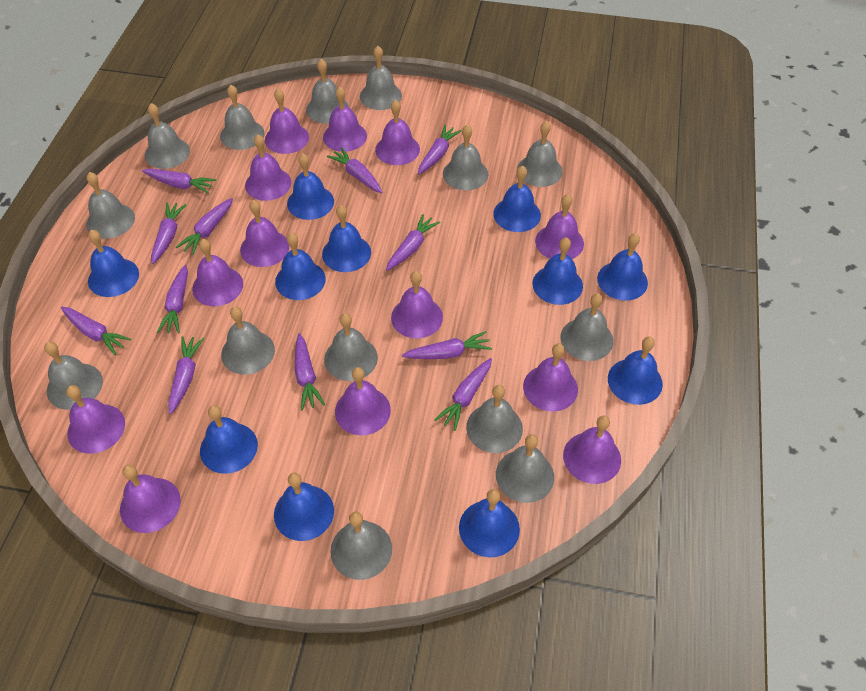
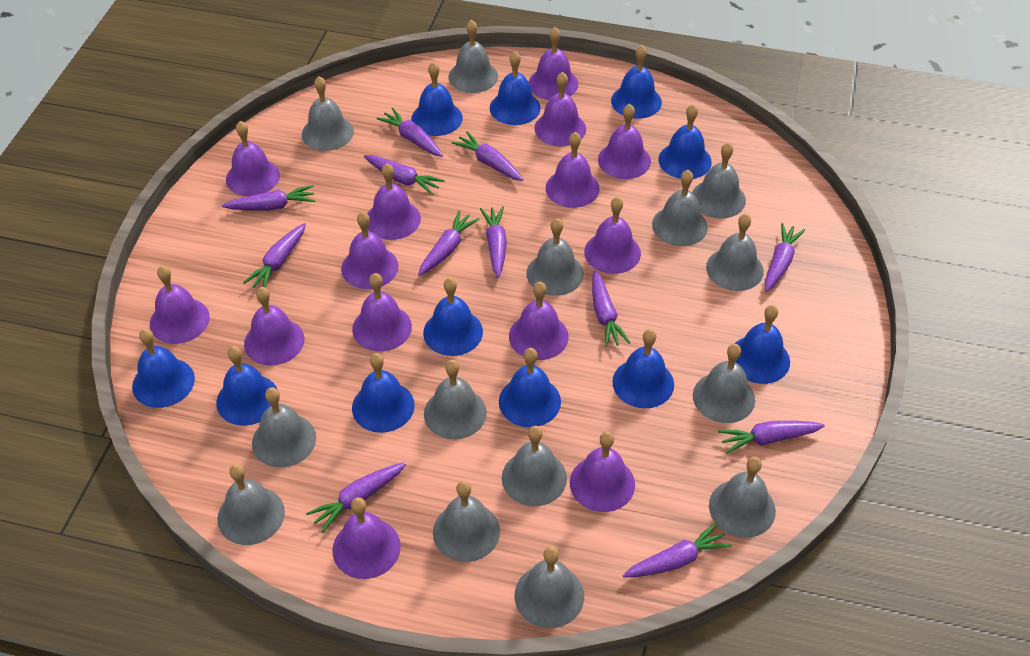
purple bell: [66,385,125,454] [120,465,181,533] [192,239,243,306] [240,200,289,267] [245,135,291,201] [265,89,309,154] [323,86,367,152] [335,367,391,435] [375,100,420,165] [391,271,443,338] [523,343,578,412] [535,194,584,259] [563,415,621,484] = 13 -> [150,266,210,344] [226,121,280,196] [244,287,304,366] [332,498,401,579] [341,212,398,289] [352,273,412,351] [367,163,421,240] [509,282,569,360] [529,27,578,100] [534,72,586,146] [545,132,600,208] [570,431,635,512] [584,197,641,274] [598,104,651,179] = 14

